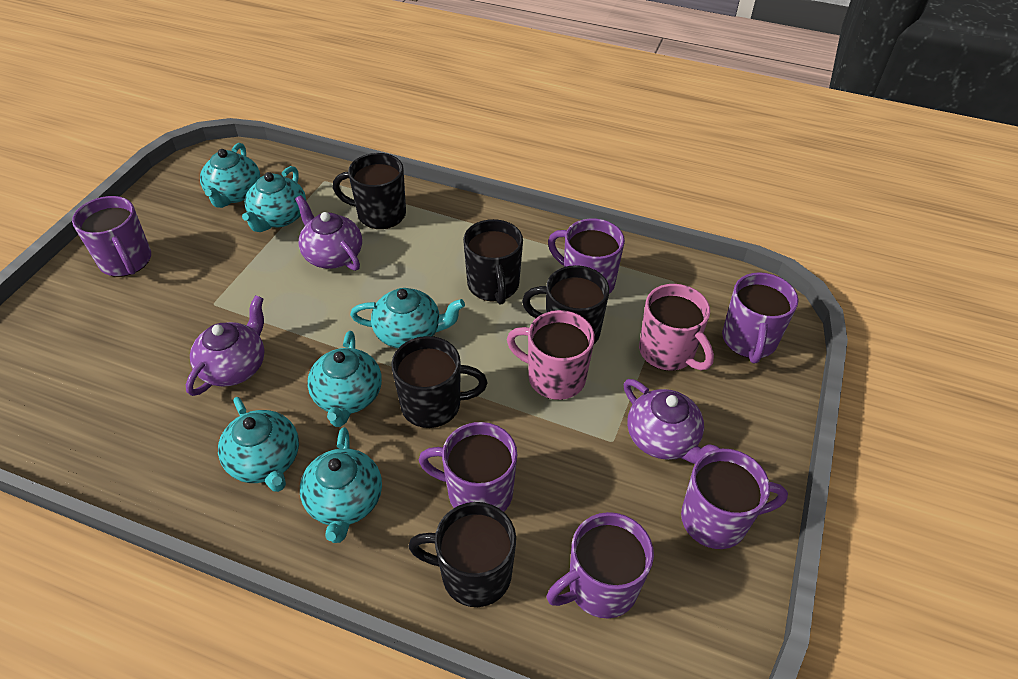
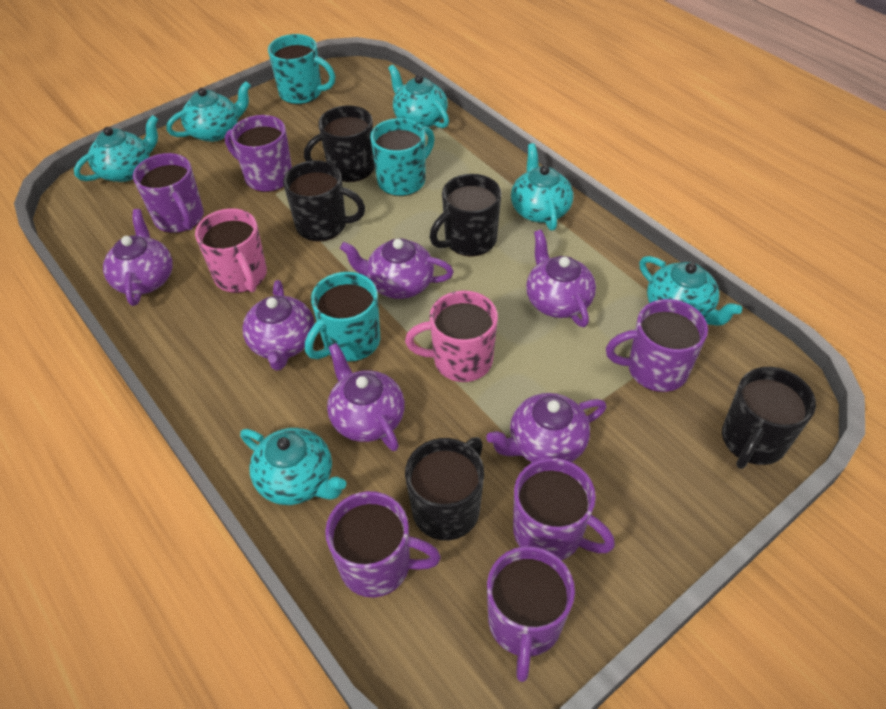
purple teapot: [186,295,265,396] [295,195,362,271] [624,379,721,464] = 3 -> [103,209,173,306] [242,280,315,371] [327,343,405,451] [340,238,454,299] [486,393,607,462] [526,230,596,327] = 6
turquoise mug: none = 0 -> [268,34,336,104] [305,272,380,362] [370,118,435,196] = 3

